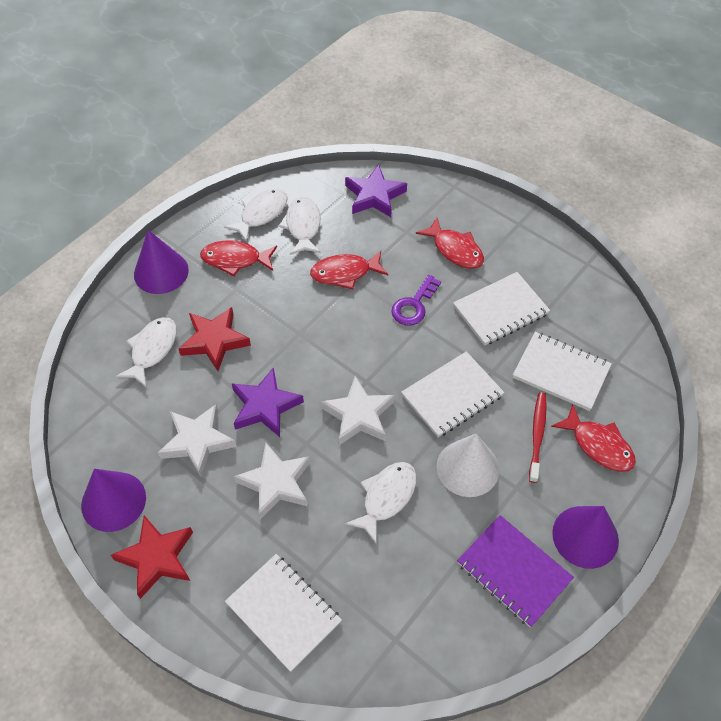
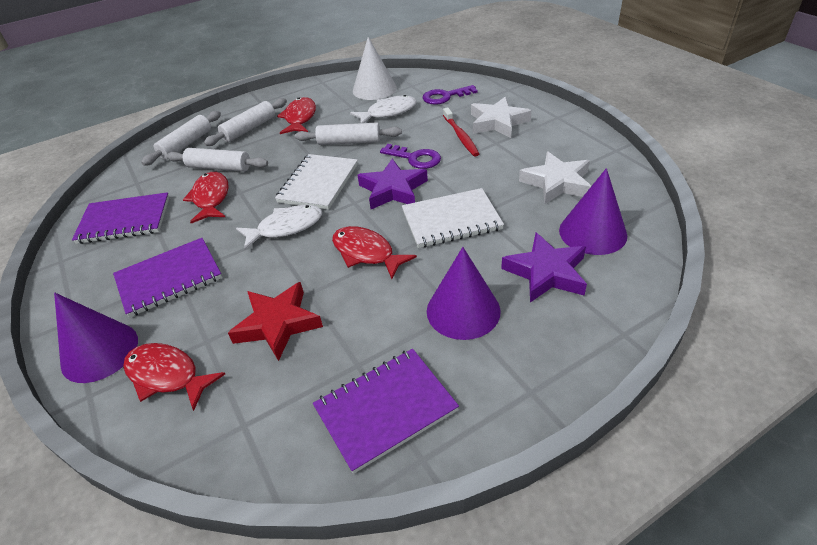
purple key: [391,275,441,326] = 1 -> [380,144,441,169] [423,85,478,105] = 2
purple notebook: [457,515,574,627] = 1 -> [72,192,169,244] [113,238,222,318] [313,349,459,474] = 3
red star: [111,515,193,599] [178,307,251,371] = 2 -> [228,282,323,361] = 1
white fish: [116,317,177,388] [224,189,288,242] [279,197,321,255] [345,462,417,545] = 4 -> [236,205,322,251] [350,95,417,123] = 2
white notebook: [225,554,342,672] [401,351,504,437] [453,272,550,346] [513,332,612,411] = 4 -> [275,154,358,210] [402,188,504,248] = 2
white rolling pin: none = 0 -> [141,111,221,166] [166,148,268,172] [204,98,287,146] [295,122,402,145] = 4
white star: [158,404,237,477] [234,443,310,519] [321,376,395,445] = 3 -> [471,97,532,138] [519,152,591,204] = 2

